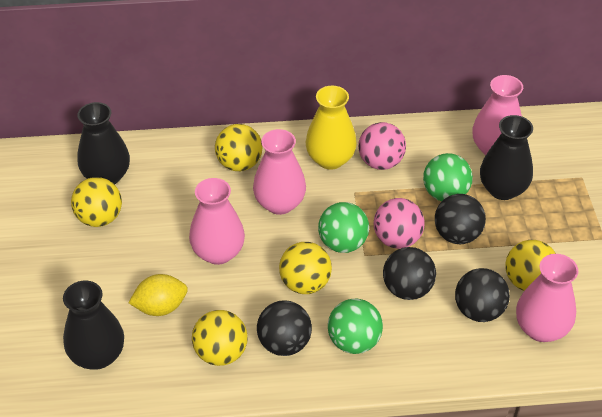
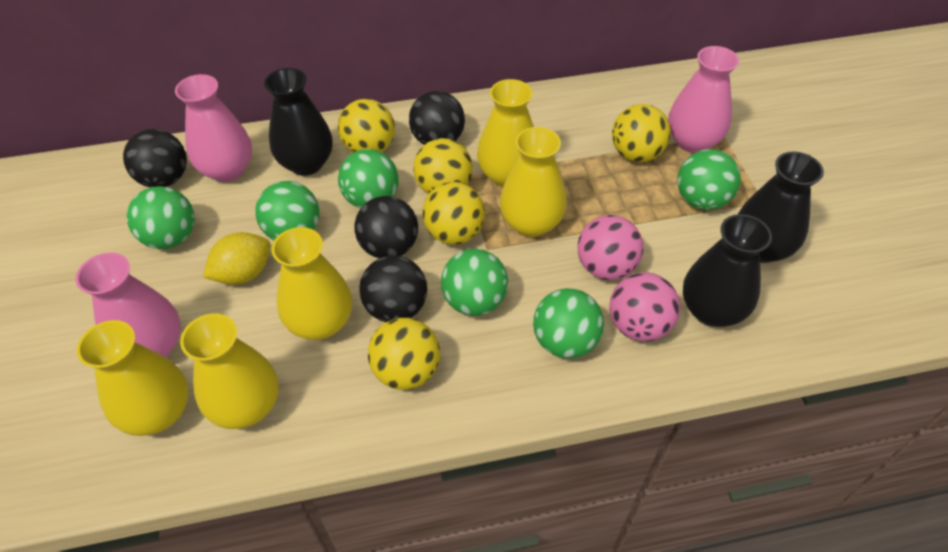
green ball: [318,202,369,253] [328,298,383,354] [423,153,473,201] = 3 -> [127,186,195,249] [255,181,319,240] [338,149,399,208] [441,249,508,316] [533,288,604,359] [677,149,741,210] = 6
pink vase: [189,178,245,265] [253,129,306,215] [472,75,523,155] [516,254,579,342] = 4 -> [76,253,181,358] [175,74,252,182] [668,46,739,153] = 3
yellow vase: [306,86,357,170] = 1 -> [77,320,189,436] [180,314,278,429] [271,227,352,340] [477,79,534,187] [500,127,567,237] = 5

